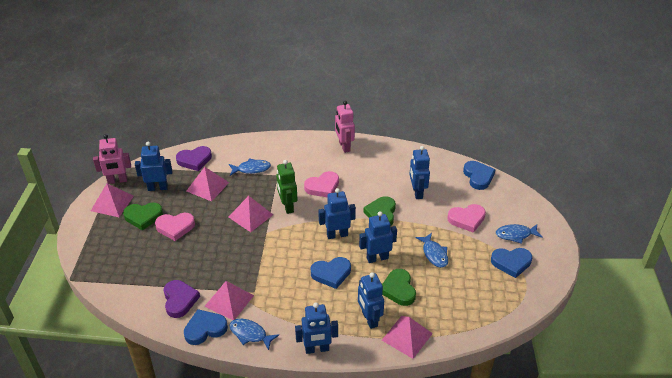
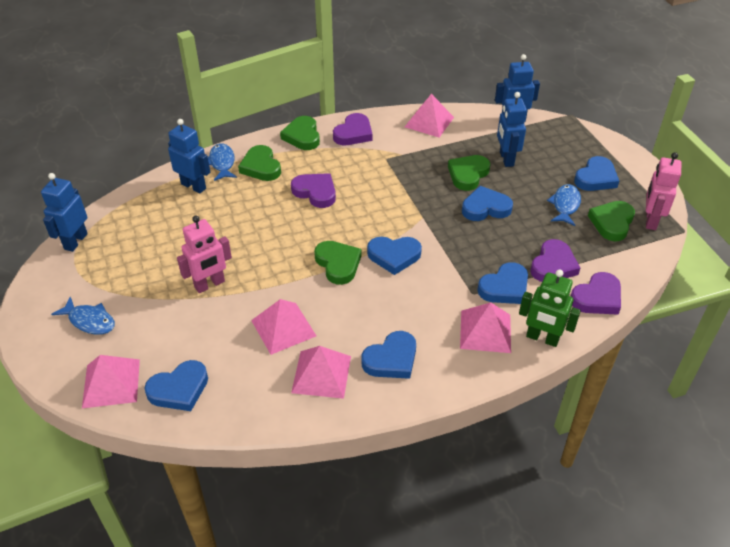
blue fish: [229,158,271,176] [229,319,279,350] [415,233,448,268] [496,224,543,244] = 4 -> [51,297,115,335] [208,143,237,181] [547,184,581,226] = 3
blue heart: [184,309,228,345] [311,257,351,289] [463,161,496,190] [491,248,532,278] = 4 -> [145,360,208,411] [361,331,416,379] [367,237,422,275] [462,186,513,221] [477,262,528,304] [574,156,619,191] = 6
blue robot: [135,142,172,191] [295,302,338,354] [318,188,356,239] [358,272,384,329] [359,211,397,263] [409,146,430,199] = 6 -> [41,173,88,252] [168,119,210,193] [495,54,540,122] [497,92,527,167] = 4
green heart: [123,203,163,230] [364,196,396,226] [382,269,416,306] = 3 -> [238,145,281,181] [280,116,320,150] [314,241,362,285] [448,155,491,191] [588,201,635,241] = 5
pink heart: [155,213,195,241] [304,171,339,197] [447,204,486,233] = 3 -> none = 0
purple heart: [163,280,200,318] [176,146,212,171] = 2 -> [291,173,336,208] [333,113,373,145] [530,239,580,282] [571,272,621,315] = 4

